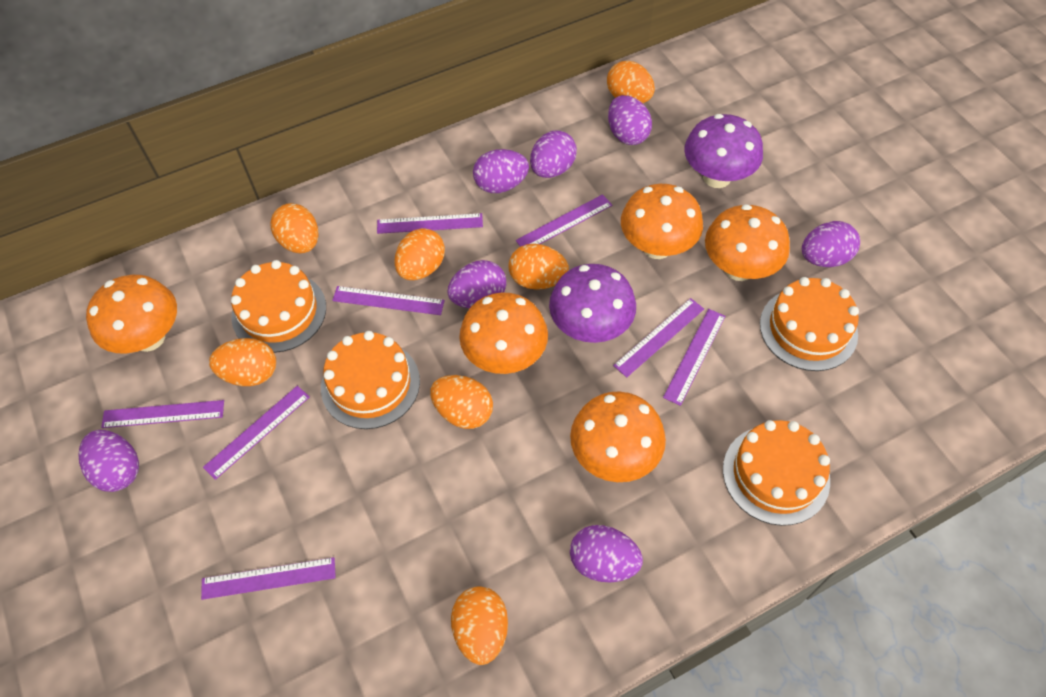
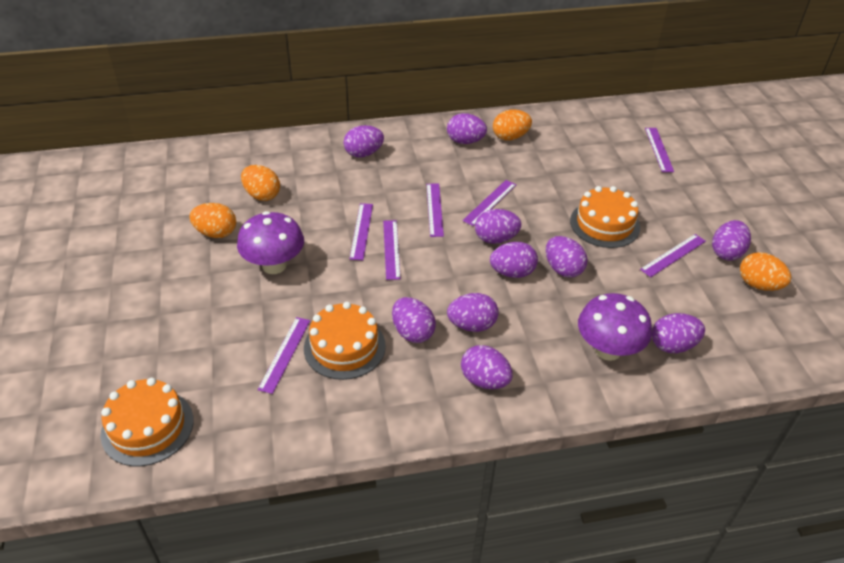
orange cake: [231,260,326,353] [321,331,420,429] [723,420,830,526] [760,277,859,371] = 4 -> [101,378,193,466] [304,302,386,380] [570,186,640,248] = 3
orange egg: [209,338,276,386] [270,203,318,253] [394,228,445,280] [430,375,493,429] [451,586,508,665] [508,244,569,290] [607,61,655,103] = 7 -> [189,203,236,238] [241,165,280,201] [493,109,532,141] [740,252,791,291] = 4
orange mushroom: [86,275,177,353] [459,293,548,374] [570,391,666,482] [621,184,703,259] [705,204,790,281] = 5 -> none = 0
purple egg: [78,430,139,492] [447,260,506,308] [473,149,529,193] [530,130,577,178] [570,525,643,582] [608,95,652,145] [802,221,860,267] = 7 -> [343,125,384,158] [392,297,436,343] [447,113,487,144] [447,293,499,332] [461,345,513,389] [475,209,521,244] [490,242,538,278] [546,236,587,278] [652,313,705,353] [712,220,751,261] = 10
purple ruler: [101,400,224,428] [201,557,336,600] [203,386,310,480] [332,286,445,315] [377,213,483,234] [516,194,612,247] [613,298,704,377] [663,309,725,406] = 8 -> [257,317,310,394] [349,203,373,260] [383,220,401,280] [426,184,444,237] [462,180,516,226] [640,234,706,277] [645,128,674,172] = 7

